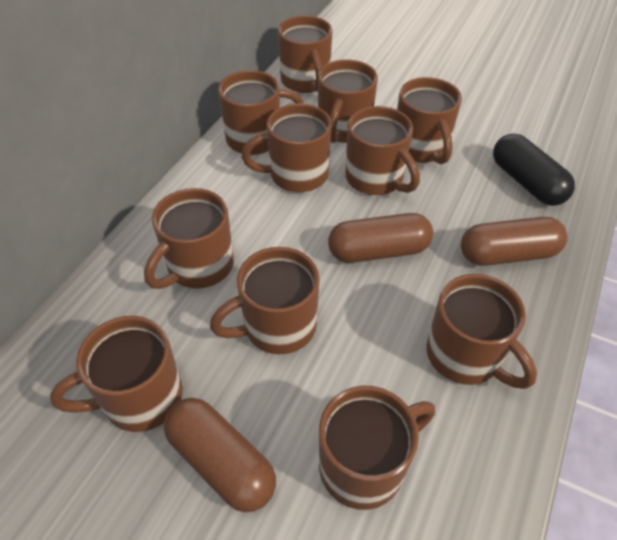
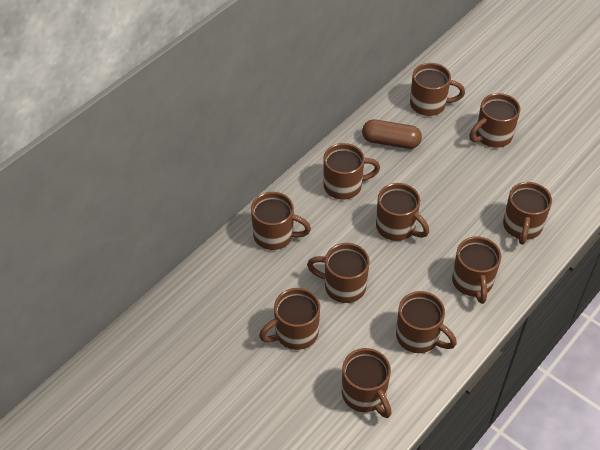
black capsule: [493,133,575,206] = 1 -> none = 0
brown capsule: [164,398,276,512] [328,213,433,263] [461,217,567,266] = 3 -> [362,120,422,149] = 1

